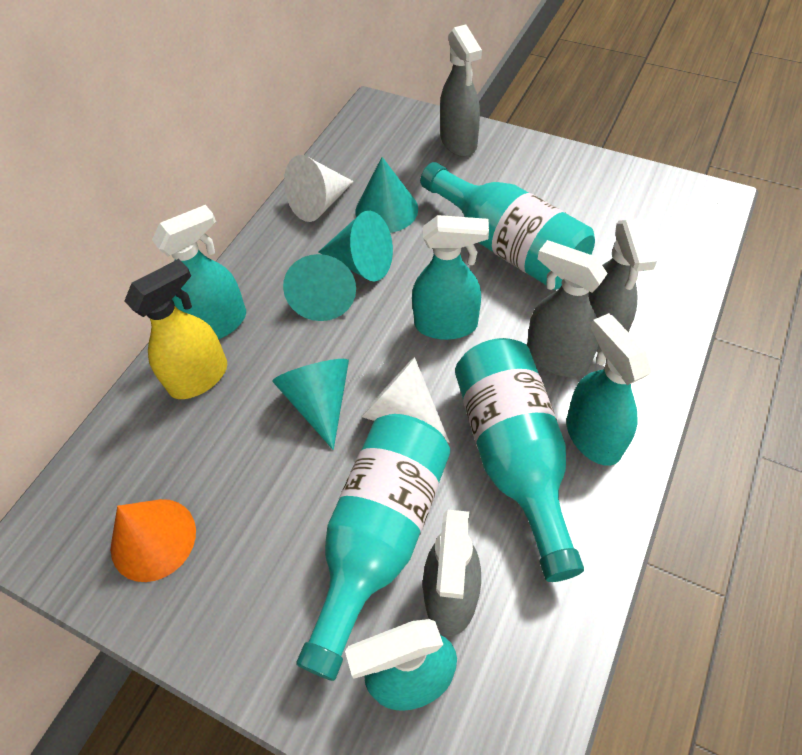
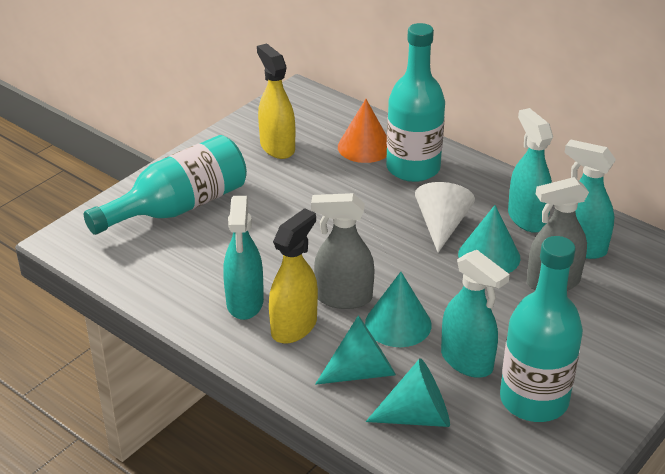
grey spray bottle: [423,510,481,636] [440,25,482,157] [527,240,608,377] [589,218,657,352] = 4 -> [311,193,375,309] [527,177,589,291] = 2
white cone: [284,155,354,222] [361,357,450,443] = 2 -> [415,182,475,253] = 1
yellow spray bottle: [125,259,227,399] = 1 -> [257,43,295,159] [269,208,318,344] = 2

